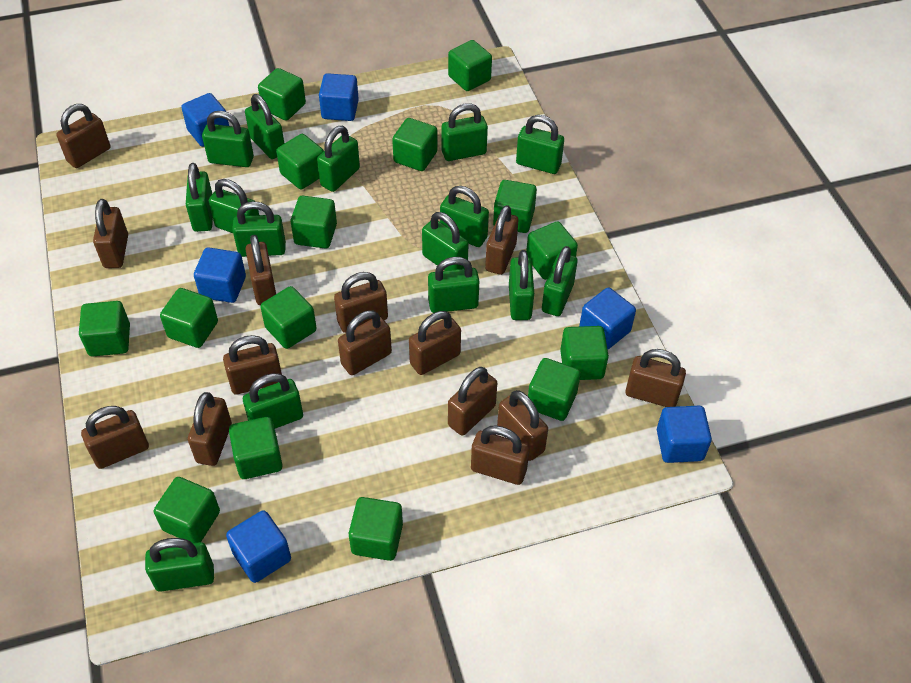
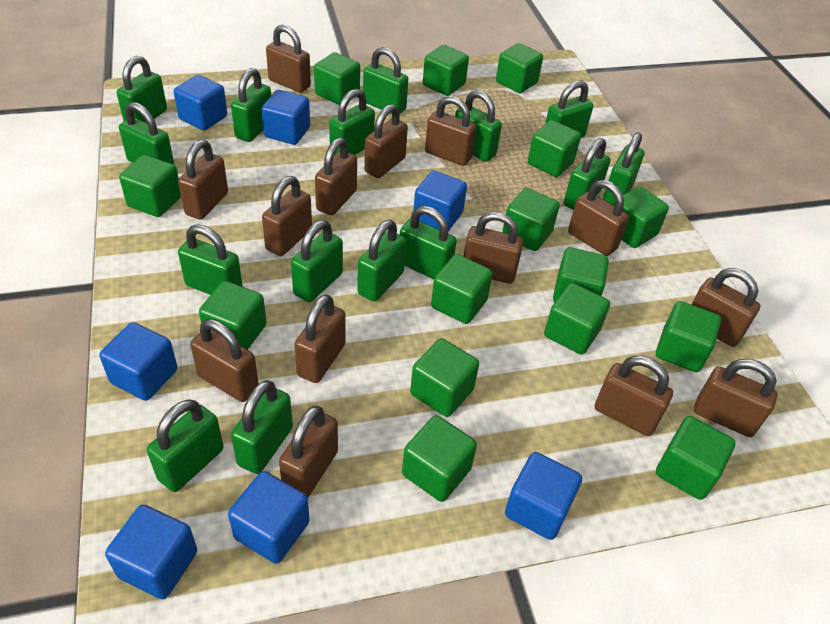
blue cube: [181,93,229,147] [194,247,246,303] [226,510,291,583] [319,73,359,121] [579,288,636,349] [657,405,712,463] = 6 -> [99,322,177,401] [105,505,197,599] [173,75,227,130] [228,471,310,564] [261,90,310,145] [413,171,467,231] [505,452,582,540] = 7

